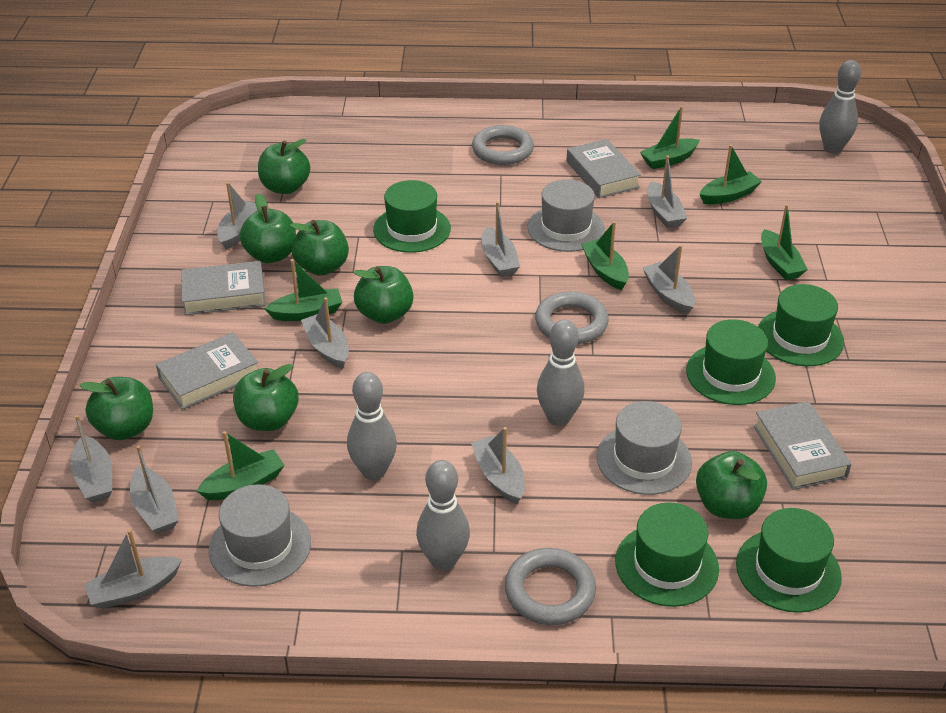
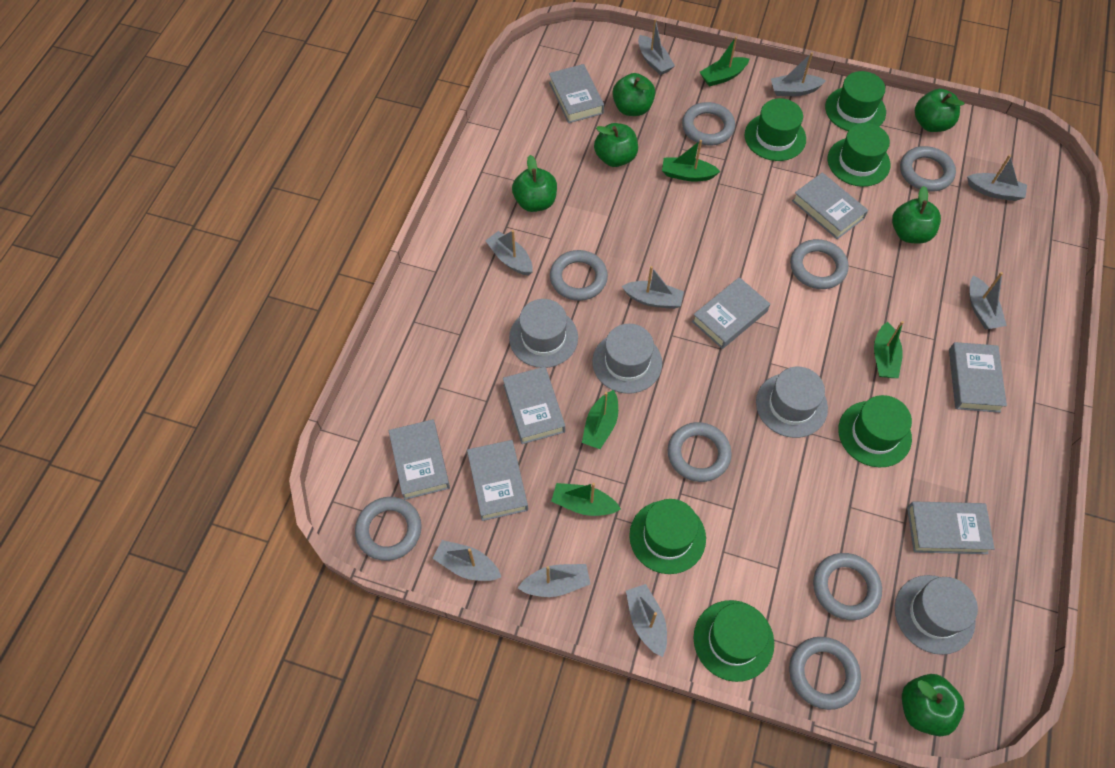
green apple: [79,377,153,440] [233,364,299,431] [240,193,296,263] [258,139,310,194] [290,220,349,276] [353,266,414,324] [696,451,767,519] = 7 -> [512,155,557,212] [594,123,638,167] [612,73,655,116] [892,186,941,244] [902,674,964,736] [915,89,964,132] = 6
green boat: [197,431,285,500] [264,259,342,321] [581,221,629,290] [640,106,700,169] [700,145,762,204] [761,204,808,280] = 6 -> [551,483,621,516] [582,390,618,449] [662,140,720,182] [700,36,749,87] [874,321,904,378] = 5
green hat: [373,180,451,253] [615,503,719,607] [686,319,776,405] [736,508,842,613] [758,284,844,366] = 5 -> [629,499,706,574] [694,600,774,682] [745,98,806,161] [825,71,886,131] [828,123,890,187] [838,395,912,467] = 6
grey book: [156,332,258,410] [181,261,266,315] [567,139,641,198] [753,401,852,490] = 4 -> [389,419,450,500] [467,440,528,521] [503,367,565,444] [549,64,604,123] [692,277,770,349] [792,172,868,239] [907,501,995,554] [949,342,1007,413] = 8
grey bowling pin: [347,372,397,480] [416,460,470,571] [537,319,584,426] [820,60,861,154] = 4 -> none = 0
grey hat: [209,484,311,587] [527,179,605,252] [596,401,692,495] = 3 -> [509,299,578,368] [592,324,662,394] [756,367,828,438] [895,575,978,655] = 4
grey ring: [472,125,534,165] [505,548,596,625] [535,291,609,344] = 3 -> [355,497,422,561] [550,250,608,301] [668,422,732,482] [682,102,735,146] [789,637,861,710] [790,239,849,289] [813,553,882,620] [900,146,956,192] = 8

